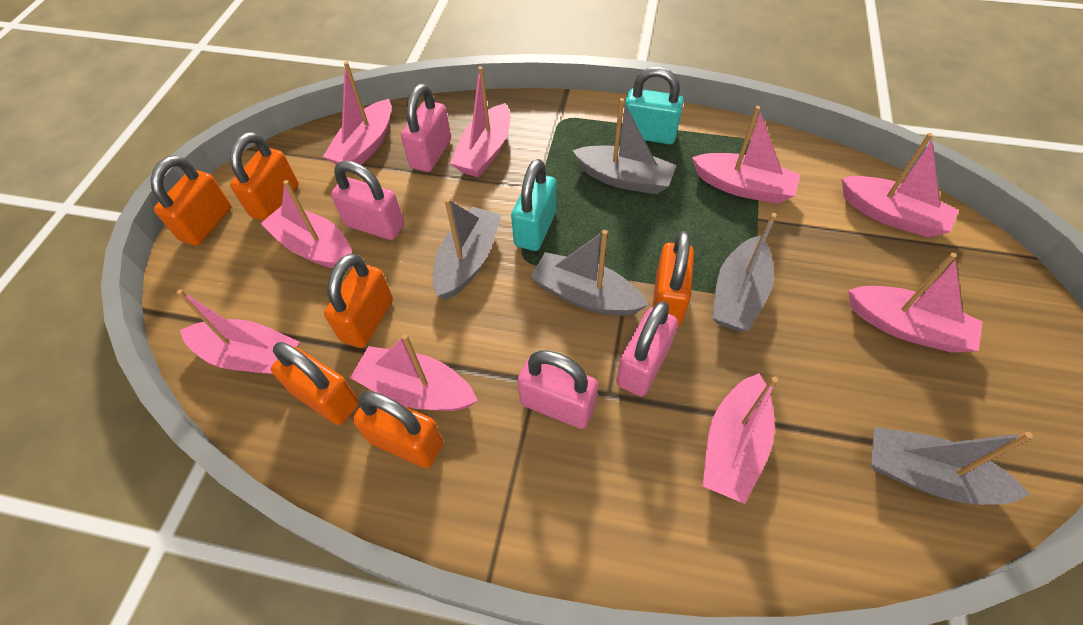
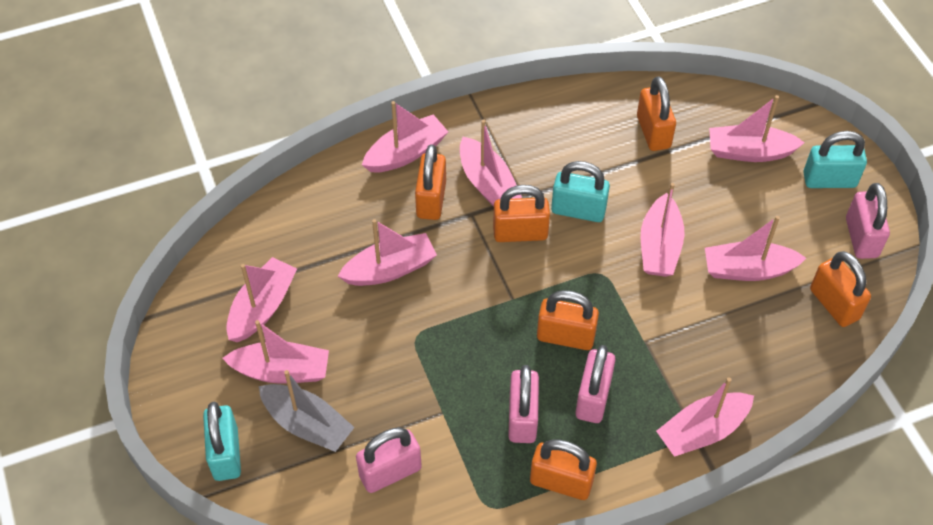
grey boat: [433,198,501,300] [530,230,648,316] [573,98,677,194] [712,213,777,331] [871,427,1033,505] = 5 -> [259,370,355,452] = 1
turquoise padlock: [511,159,557,251] [625,67,684,144] = 2 -> [203,402,241,481] [551,161,610,222] [803,131,867,188] = 3

